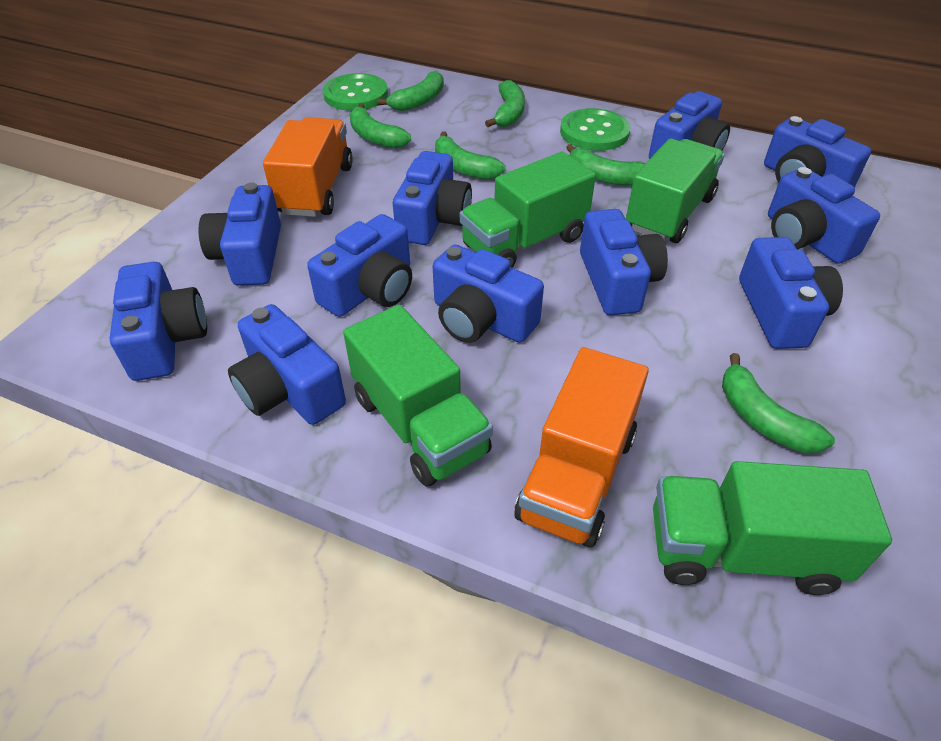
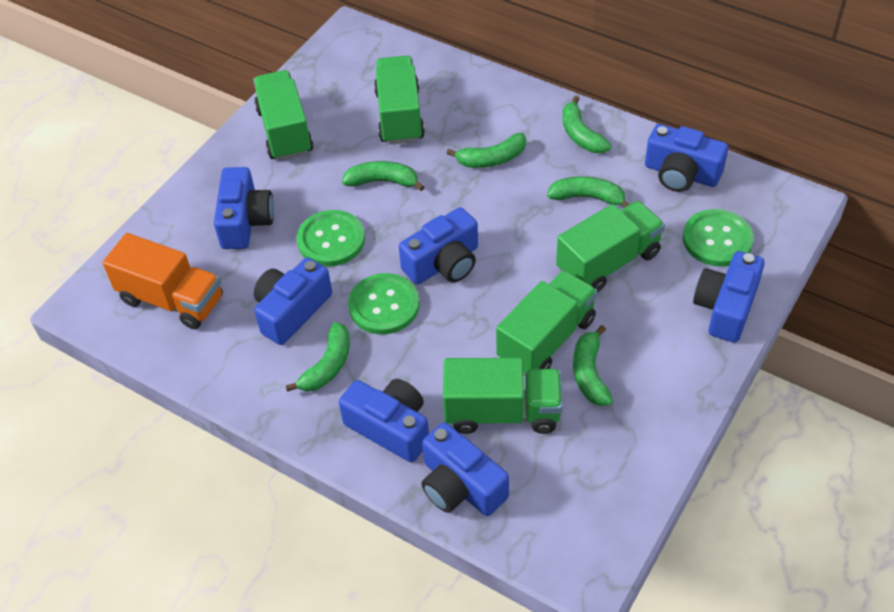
blue camera: [110,262,207,381] [199,182,281,285] [228,304,346,425] [307,214,412,317] [393,151,472,245] [433,245,544,343] [580,209,668,315] [649,91,730,159] [739,237,843,349] [764,116,871,187] [768,167,880,264] = 11 -> [214,167,274,249] [254,257,332,345] [339,379,429,462] [399,207,478,284] [421,422,509,516] [645,124,728,192] [693,251,765,343] = 7
green button: [323,73,388,111] [560,108,630,151] = 2 -> [297,210,365,267] [348,273,419,335] [683,209,754,267] = 3
green truck: [343,305,493,487] [460,151,596,268] [626,138,724,243] [653,461,892,595] = 4 -> [253,70,313,161] [374,56,425,145] [443,358,562,434] [496,270,598,376] [556,201,665,293] = 5
orange truck: [263,117,353,217] [515,347,649,548] = 2 -> [102,233,223,329] = 1

